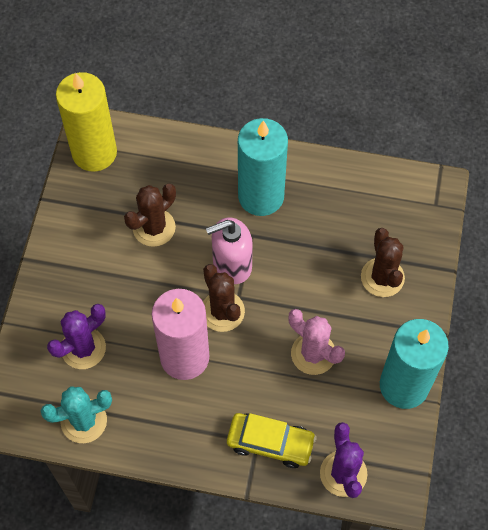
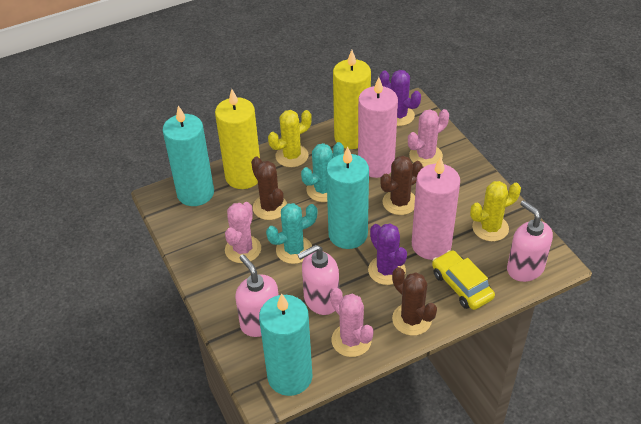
pink cactus: [288,309,345,375] = 1 -> [225,202,261,263] [330,288,374,357] [408,109,449,167] = 3
pink candle: [152,289,209,380] = 1 -> [358,77,398,178] [412,157,460,260] = 2
pink soap dispenser: [206,217,253,284] = 1 -> [235,254,279,337] [297,245,339,315] [507,200,553,282] = 3
turquoise cactus: [41,386,112,443] = 1 -> [266,203,317,264] [301,142,344,202] = 2
turquoise candle: [238,118,288,216] [380,319,449,409] = 2 -> [163,105,214,206] [259,293,313,396] [326,146,369,249] = 3
yellow cactus: none = 0 -> [268,110,312,167] [470,181,521,241] = 2
yellow candle: [56,72,117,172] = 1 -> [215,89,260,189] [333,50,371,149] = 2

